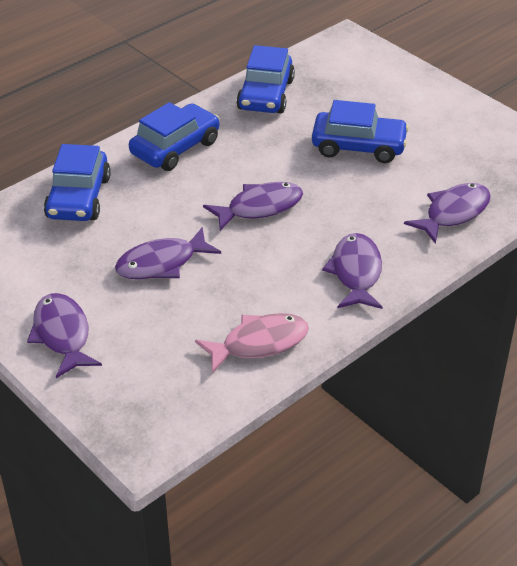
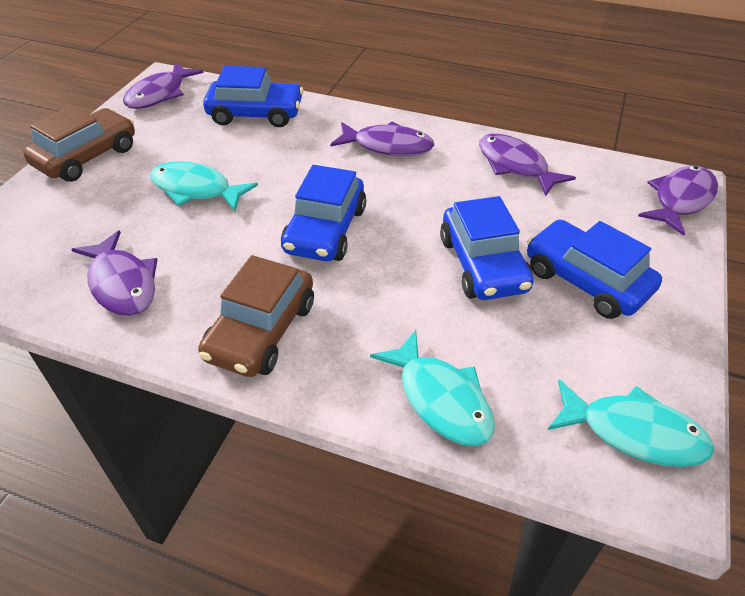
brown car: none = 0 -> [23,105,135,182] [198,255,314,377] = 2
pink fish: [195,313,309,373] = 1 -> none = 0
turquoise fish: none = 0 -> [150,161,258,211] [370,330,495,446] [548,379,714,467] = 3

